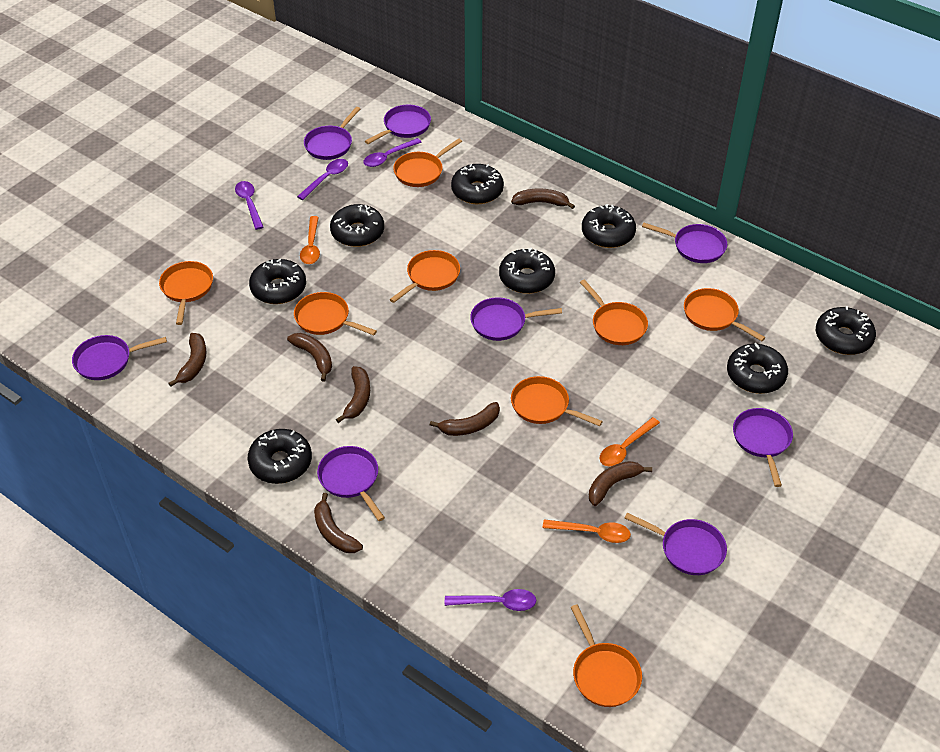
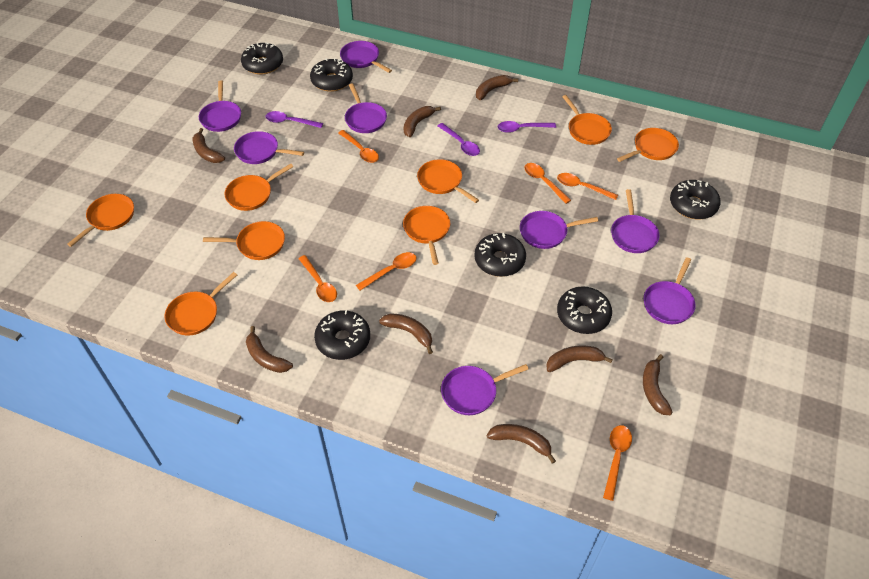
black donut: [247,429,312,484] [249,259,306,304] [330,204,384,247] [451,164,504,204] [499,248,555,294] [582,204,636,248] [727,343,788,394] [816,306,876,355] = 8 -> [241,43,283,75] [310,58,353,92] [314,310,370,360] [474,233,526,277] [557,286,612,334] [670,180,720,219] = 6
brown banana: [168,333,206,387] [287,333,332,382] [314,493,363,553] [336,366,370,423] [430,402,500,436] [511,189,575,209] [589,461,652,506] = 7 -> [192,128,225,163] [246,326,293,373] [379,313,433,354] [404,106,441,137] [476,75,518,100] [487,424,556,464] [546,345,613,372] [643,354,673,415] = 8
orange spoon: [300,216,320,264] [542,519,631,543] [599,417,660,466] = 3 -> [298,255,337,302] [338,130,379,163] [356,252,416,291] [524,163,571,204] [557,173,618,200] [603,425,632,501] = 6
purple spoon: [235,181,263,230] [297,159,348,200] [364,138,422,167] [445,589,536,611] = 4 -> [265,111,323,128] [438,123,480,156] [497,121,556,133] = 3

